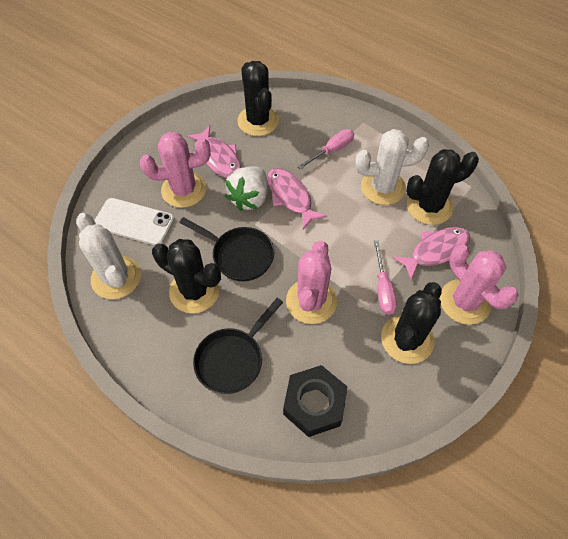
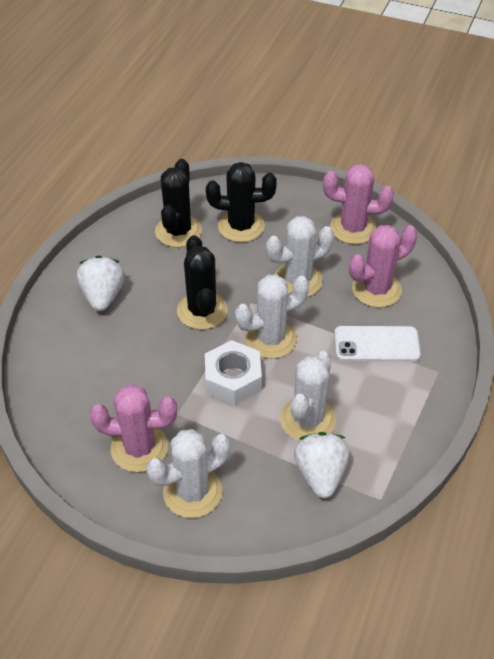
black cactus: [152,239,221,313] [237,61,279,136] [381,282,442,364] [406,149,479,225] = 4 -> [155,159,202,247] [177,235,228,330] [206,162,277,242] = 3
black nut: [283,365,347,437] = 1 -> none = 0
black pan: [179,217,275,281] [193,298,283,394] = 2 -> none = 0
pink fish: [187,125,241,178] [267,168,327,229] [393,227,470,280] = 3 -> none = 0
pink screwdriver: [297,129,354,169] [374,241,397,315] = 2 -> none = 0
white cactus: [76,213,141,299] [355,129,429,205] = 2 -> [146,429,231,518] [235,274,309,359] [266,216,334,297] [280,351,336,441] = 4
white nut: none = 0 -> [205,340,262,405] = 1
white strawberry: [225,166,268,211] = 1 -> [77,255,125,311] [294,432,350,498] = 2

